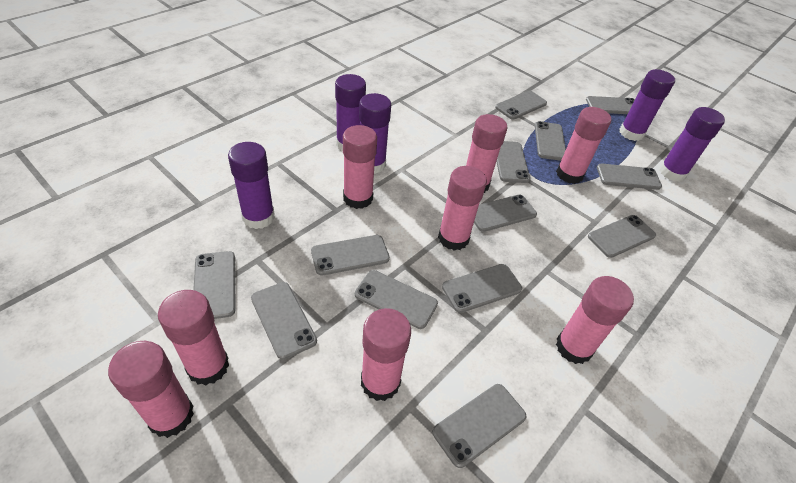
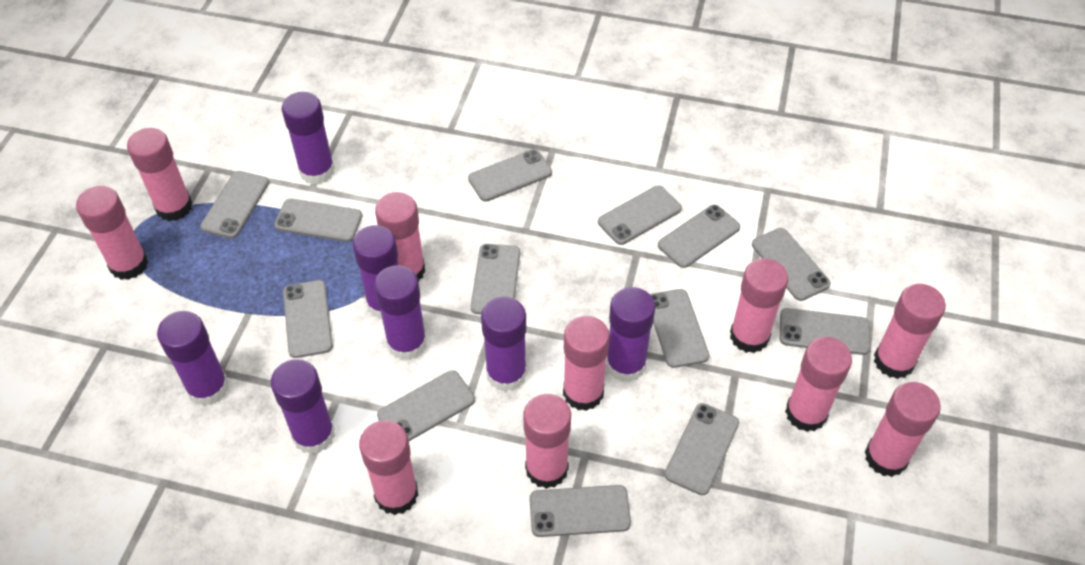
pink glue stick: [108,341,194,438] [158,290,229,385] [343,125,377,209] [361,308,411,401] [438,166,487,251] [466,114,508,193] [556,107,611,184] [556,276,634,364] = 8 -> [76,186,148,280] [127,128,193,221] [359,420,418,515] [375,192,425,282] [523,394,571,489] [563,316,610,411] [730,258,788,353] [785,337,852,432] [865,382,941,477] [874,284,946,379] = 10
purple glue stick: [228,142,275,229] [335,74,366,152] [359,93,391,174] [619,69,675,141] [659,107,725,182] = 5 -> [157,311,229,406] [271,359,335,454] [282,92,335,185] [353,225,398,319] [374,265,427,360] [481,297,527,392] [606,287,655,382] = 7

